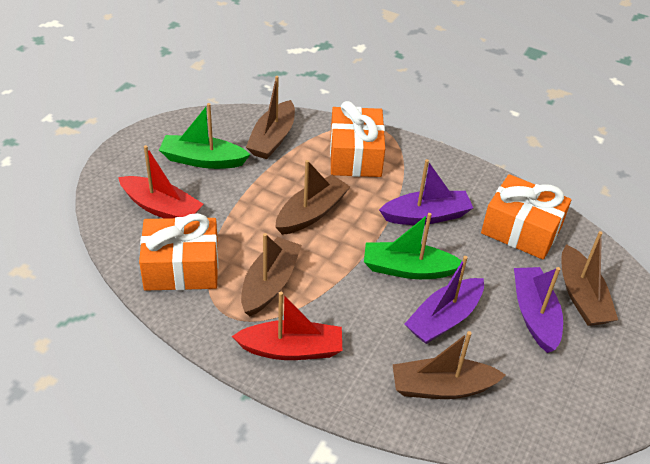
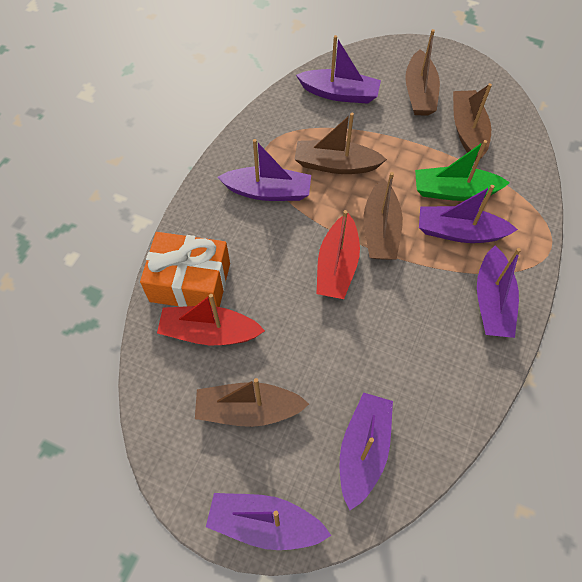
green boat: [159,103,251,169] [364,213,462,279] = 2 -> [415,140,510,201] = 1
orange gift: [139,213,218,291] [330,101,385,177] [481,174,571,260] = 3 -> [140,232,230,307] = 1
purple boat: [379,159,473,225] [405,256,484,344] [514,267,563,353] = 3 -> [206,493,332,550] [217,139,311,201] [296,35,381,104] [340,392,393,510] [419,185,518,243] [477,246,521,338] = 6

